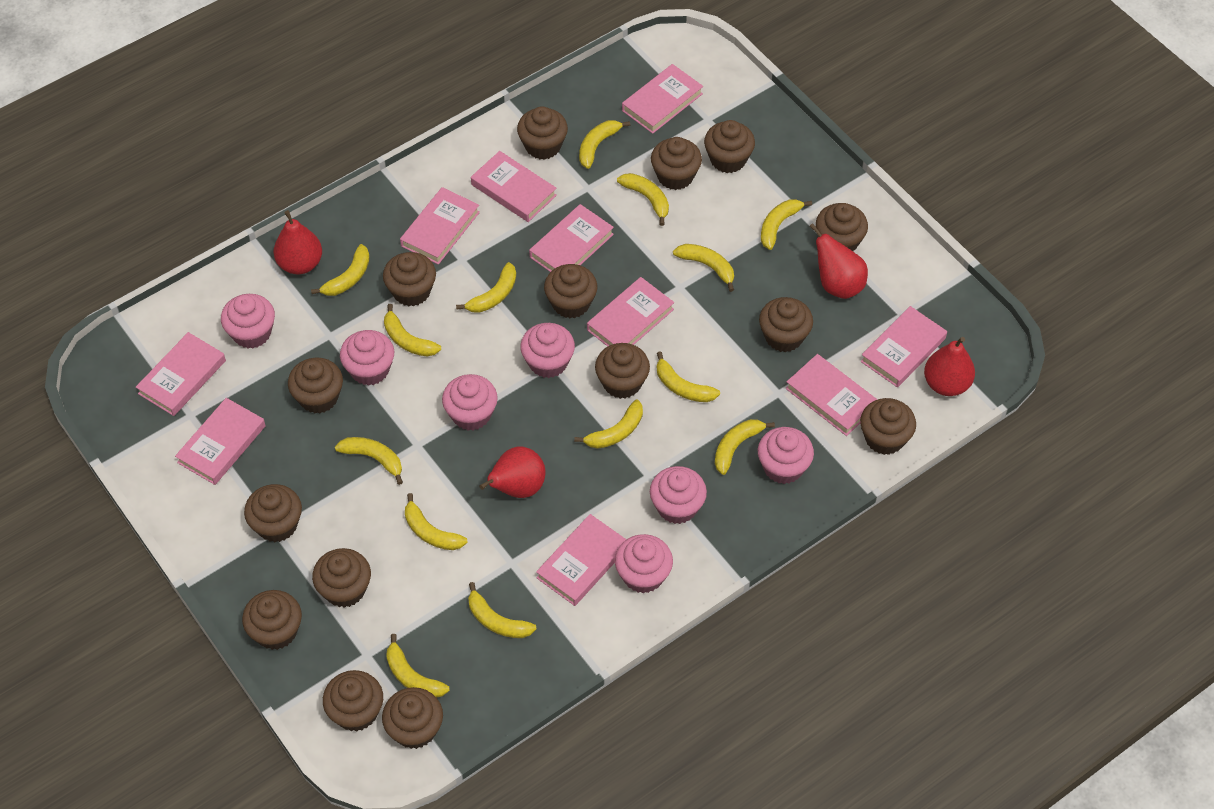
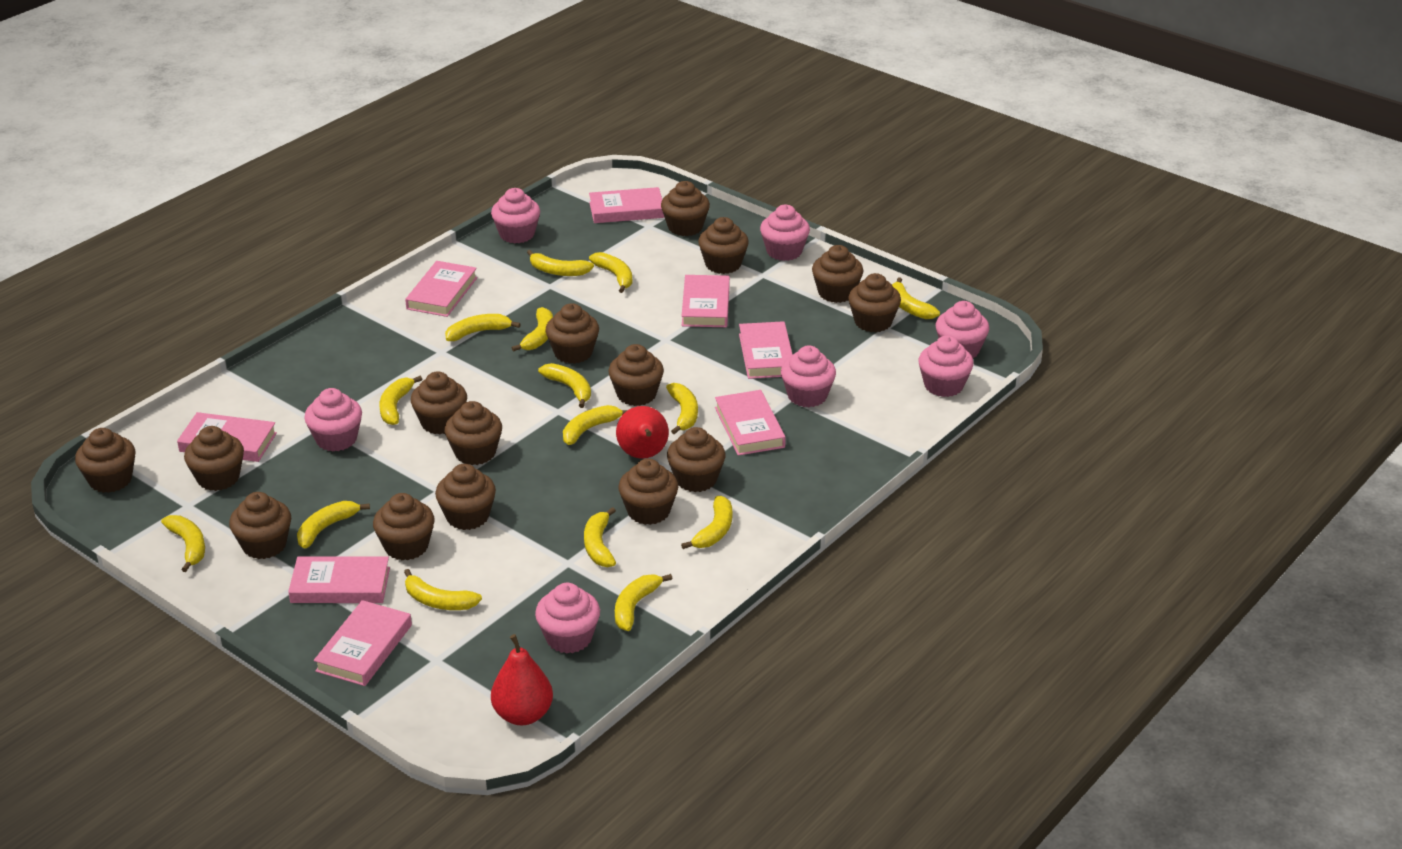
pink book: [136,332,226,416] [175,398,266,485] [400,187,480,265] [471,151,557,222] [529,204,614,272] [536,514,627,606] [587,277,674,346] [622,64,703,134] [786,354,878,436] [861,306,947,387] = 10 -> [177,412,277,462] [288,556,390,603] [314,600,412,686] [405,261,477,317] [589,187,665,223] [682,275,730,327] [715,390,786,456] [739,321,793,379] = 8
red pear: [274,210,322,274] [479,446,545,498] [809,223,868,299] [924,337,975,396] = 4 -> [491,634,553,725] [616,406,669,459] = 2
yellow banana: [311,244,370,296] [335,437,403,485] [384,304,441,357] [386,634,450,698] [405,493,468,550] [456,262,516,313] [468,582,537,638] [574,400,643,449] [579,120,630,169] [617,173,669,226] [657,351,720,402] [673,244,734,292] [715,419,775,475] [761,199,812,250] = 14 -> [161,515,205,572] [297,501,370,549] [379,376,422,425] [404,569,482,610] [445,314,521,341] [512,307,553,352] [527,250,594,276] [538,363,591,408] [563,405,627,445] [584,507,616,567] [589,252,632,293] [615,574,672,631] [666,383,698,435] [681,496,732,549] [892,277,940,319] = 15

